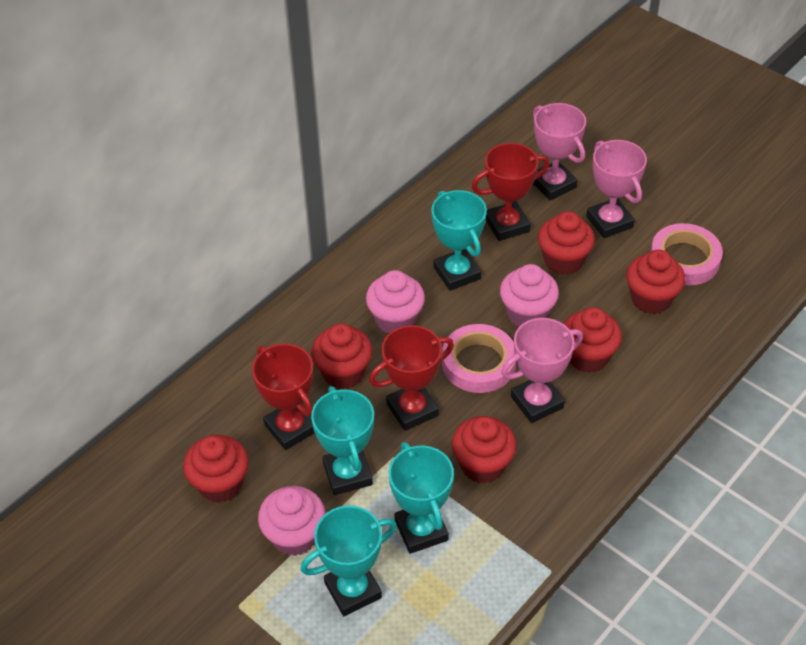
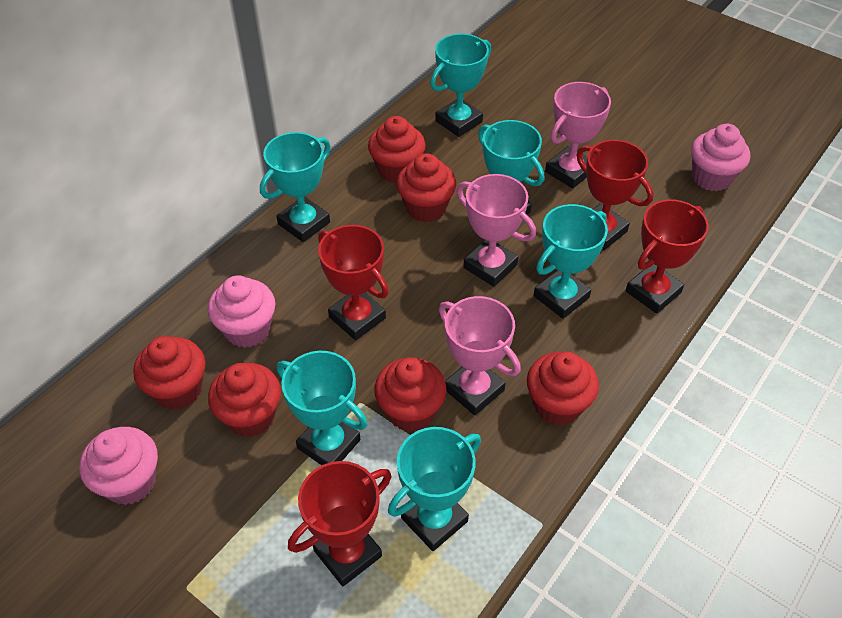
pink tape: [442,324,516,393] [651,223,723,285] = 2 -> none = 0
red trophy: [252,344,315,450] [369,325,454,431] [472,143,549,241] = 3 -> [288,461,391,586] [318,225,389,340] [577,140,653,250] [626,199,709,314] = 4
turquoise trophy: [301,506,397,616] [311,386,374,495] [389,442,454,554] [431,190,487,291] = 4 -> [260,132,331,242] [277,351,368,465] [388,427,481,551] [430,34,491,137] [478,120,544,215] [534,204,608,319] = 6

